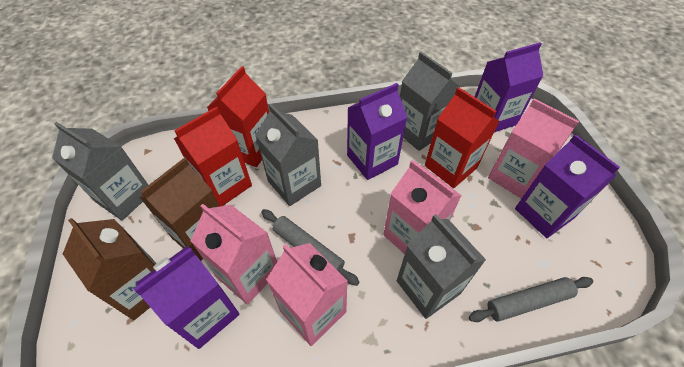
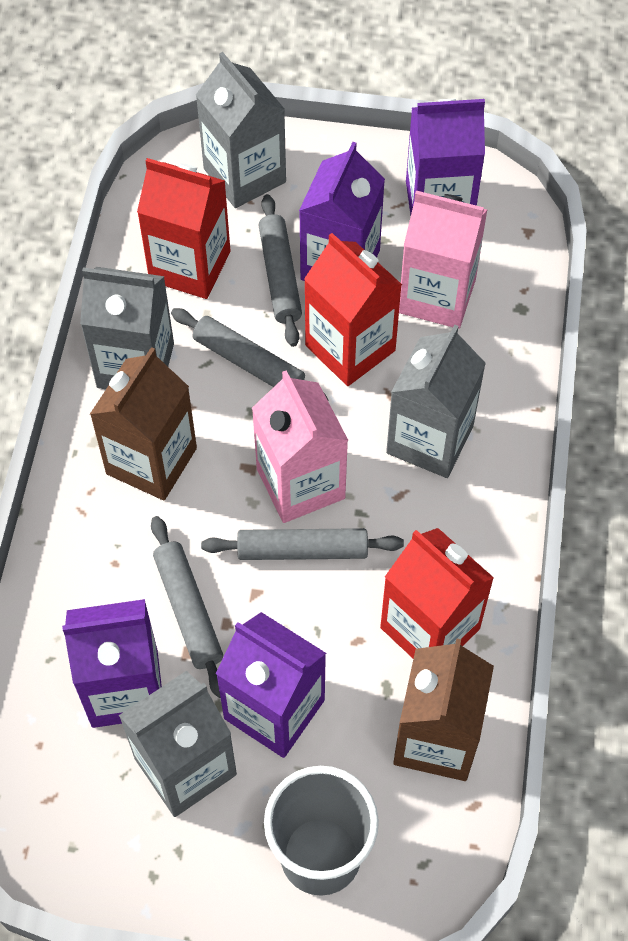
grey cup: none = 0 -> [264,766,379,896] = 1
grey rolling pin: [261,209,359,286] [468,277,593,322] = 2 -> [151,516,223,698] [171,308,328,400] [201,528,404,560] [258,194,302,347] = 4
pink carton: [191,204,277,305] [266,243,348,346] [383,160,462,254] [488,99,579,199] = 4 -> [252,370,348,523] [399,191,487,329] = 2

